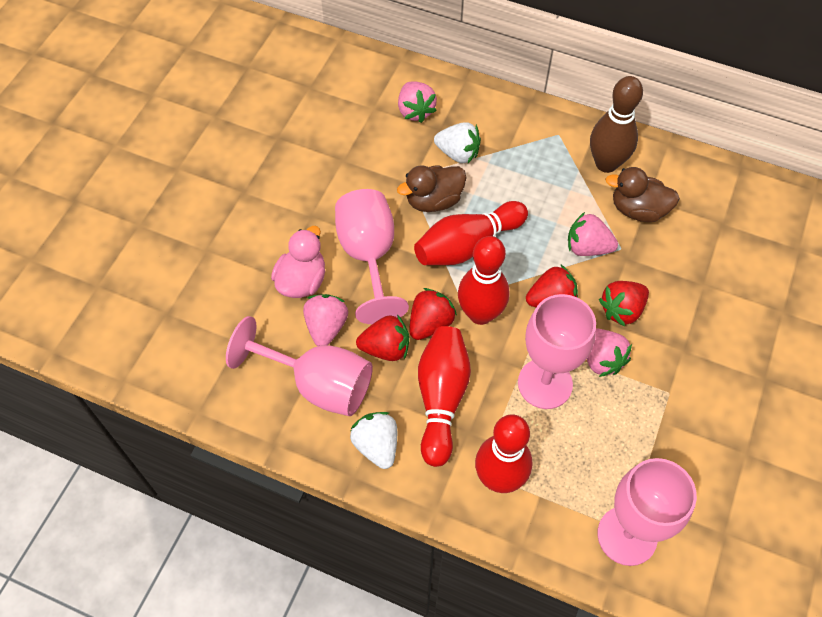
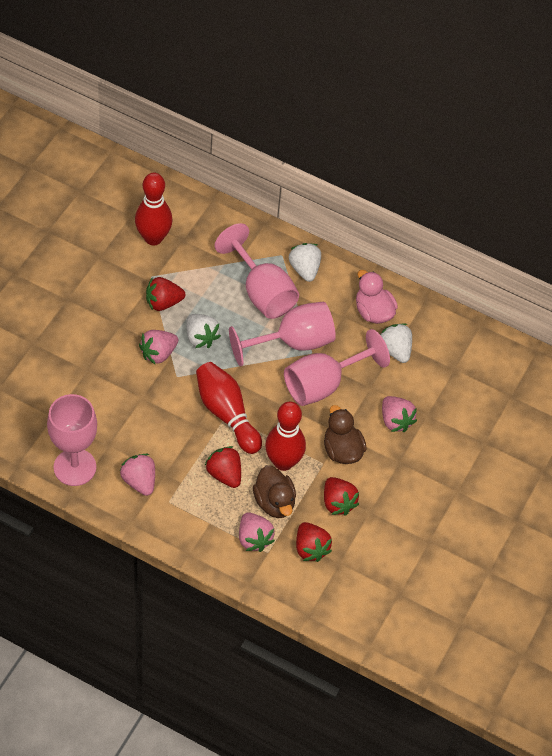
brown bowling pin: [590,76,643,173] = 1 -> none = 0
red bowling pin: [414,201,528,265] [418,326,471,467] [458,236,509,325] [475,414,532,493] = 4 -> [135,173,173,246] [196,362,262,454] [265,402,306,471] = 3
white strawberry: [350,412,397,469] [434,122,481,163] = 2 -> [186,314,221,348] [289,243,321,282] [380,323,412,363] = 3

